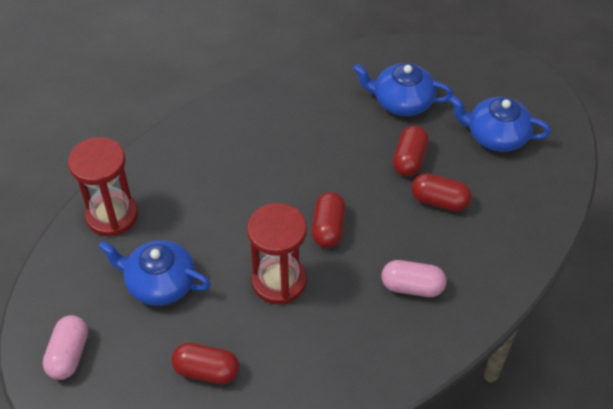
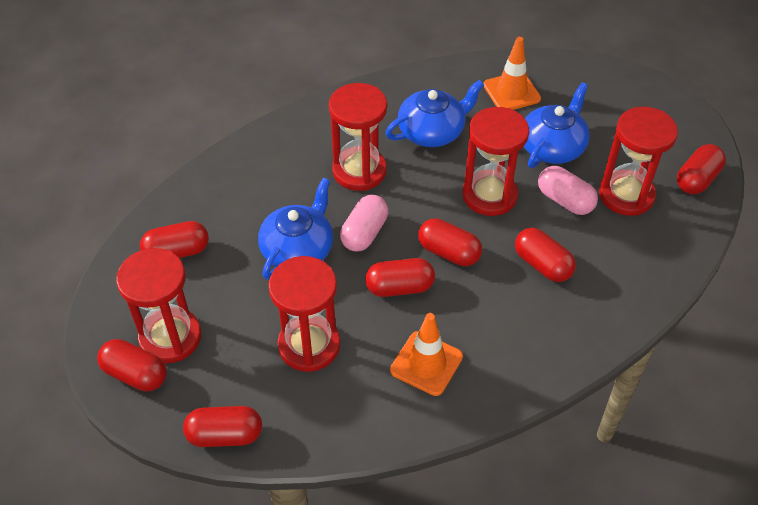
orange traffic cone: none = 0 -> [390,313,463,396] [483,37,541,110] = 2
red capsule: [171,343,239,384] [312,192,346,248] [393,126,429,177] [411,173,472,211] = 4 -> [97,339,167,391] [140,221,209,258] [183,406,262,447] [365,258,435,297] [418,219,482,266] [515,228,576,282] [677,144,726,194] = 7
red hourglass: [68,137,138,236] [247,203,307,304] = 2 -> [116,248,201,363] [268,256,340,372] [329,83,387,191] [463,107,529,216] [599,107,678,216] = 5

